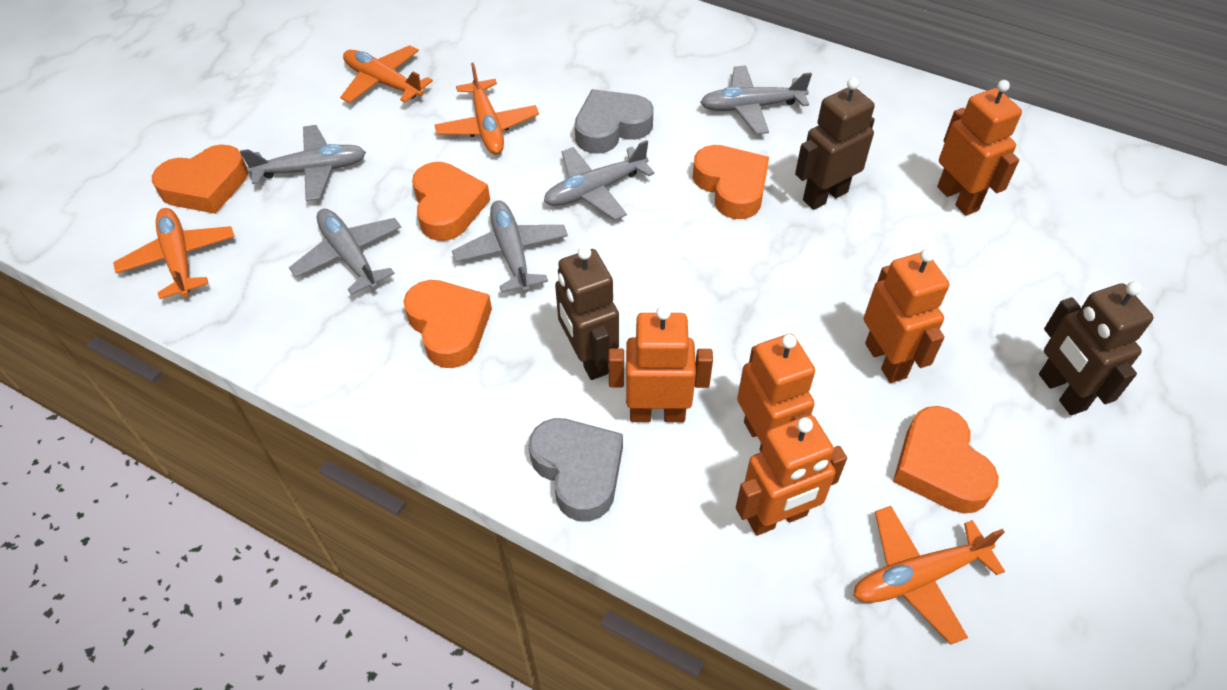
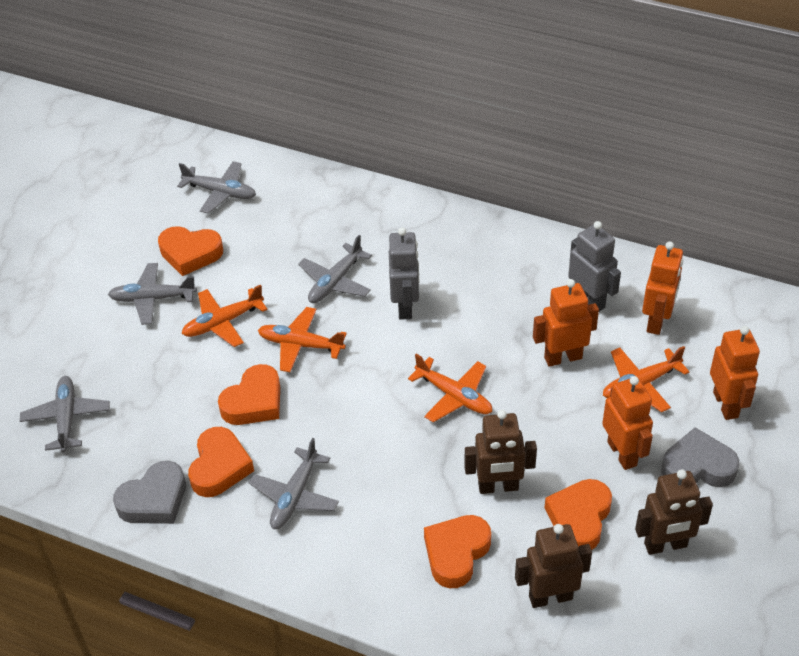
grey robot: none = 0 -> [389,227,419,320] [568,221,621,311] = 2
orange robot: [608,306,713,422] [736,415,847,536] [737,334,815,452] [864,249,949,383] [937,80,1022,216] = 5 -> [533,279,599,367] [602,376,653,470] [642,241,683,335] [710,326,760,420] = 4

